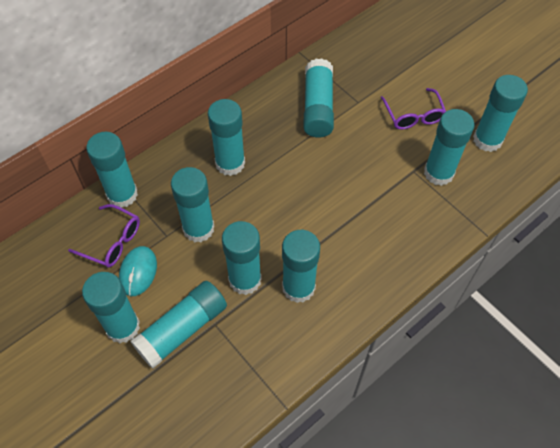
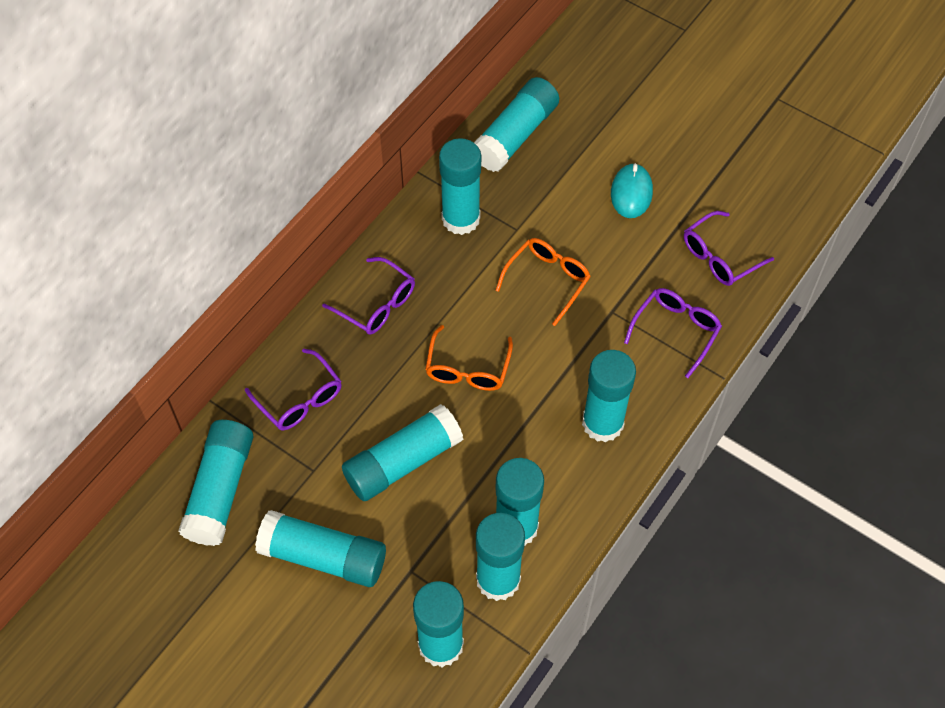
orange glasses: none = 0 -> [425,325,513,391] [496,238,591,326] = 2
purple glasses: [68,204,140,267] [381,88,446,130] = 2 -> [245,349,342,430] [322,257,415,335] [624,288,722,378] [684,211,774,286] = 4
turquoise glue stick: [82,272,140,343] [86,132,138,208] [130,281,227,368] [171,167,214,242] [208,99,245,176] [222,221,262,295] [282,230,320,303] [303,58,334,138] [424,109,475,186] [473,75,528,152] = 10 -> [178,420,253,546] [255,510,386,587] [342,404,464,501] [413,581,464,667] [439,138,481,235] [474,77,559,172] [476,513,525,601] [495,458,544,547] [582,350,636,442] = 9

